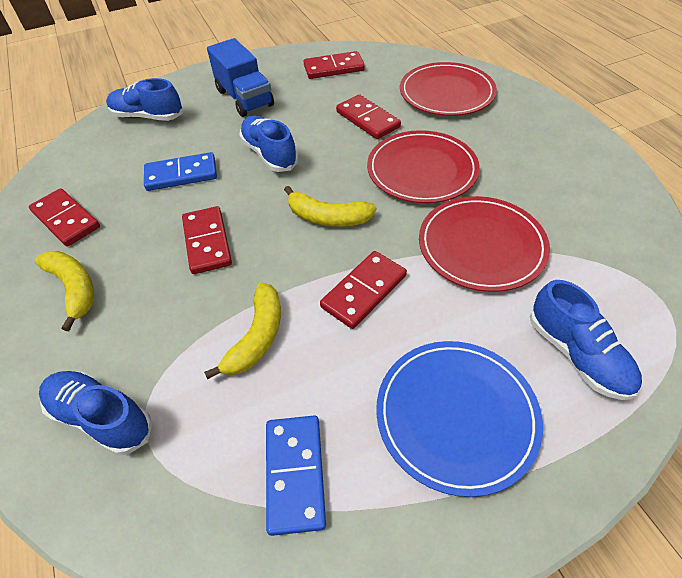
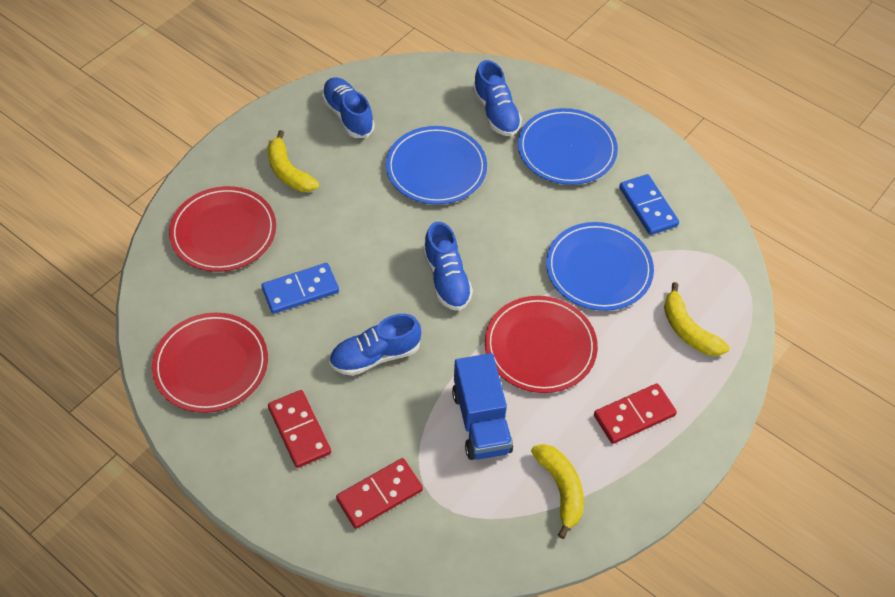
blue plate: [376,341,543,497] = 1 -> [386,126,487,204] [518,108,618,185] [546,222,654,311] = 3
red domino: [29,188,100,246] [182,206,232,274] [304,51,365,79] [320,251,407,329] [336,94,401,139] = 5 -> [268,390,331,468] [336,458,423,529] [594,383,677,444] = 3

